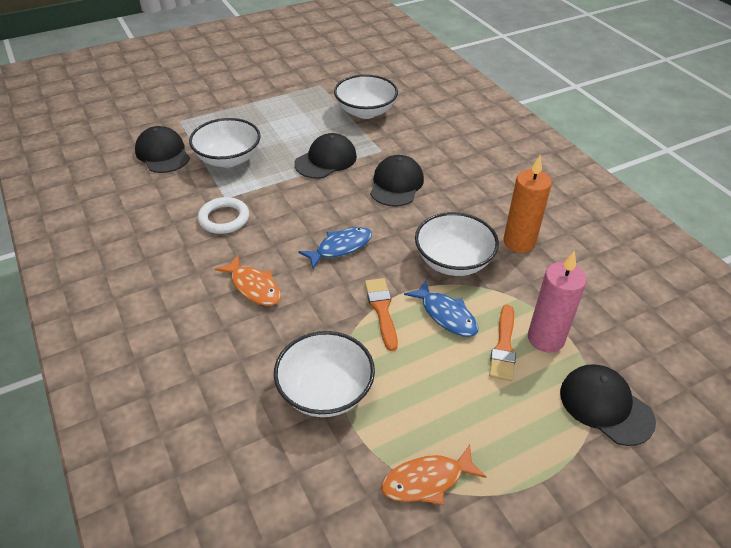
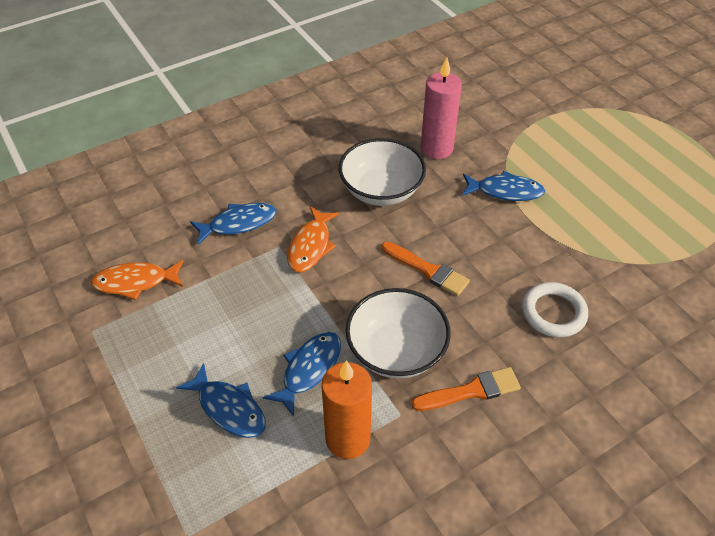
black cap: [135,126,190,173] [294,133,357,179] [370,155,424,207] [560,364,656,446] = 4 -> none = 0
blue fish: [298,227,372,269] [404,280,478,337] = 2 -> [176,363,266,438] [190,203,276,245] [263,332,341,417] [462,171,545,201] = 4
white bowl: [189,118,261,167] [274,331,375,417] [334,74,398,119] [415,212,499,276] = 4 -> [339,138,426,206] [346,288,451,379] = 2

